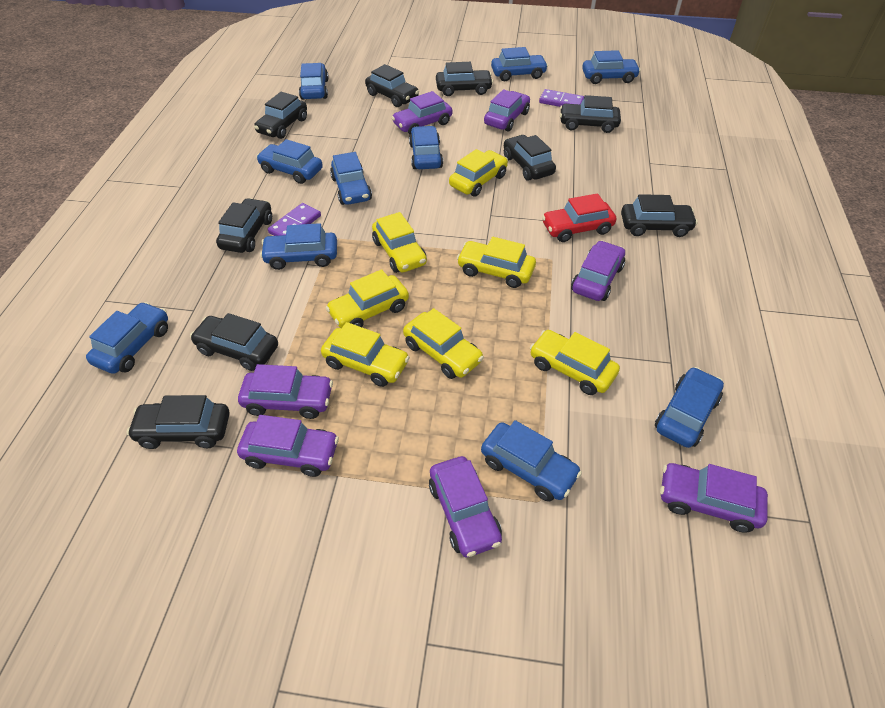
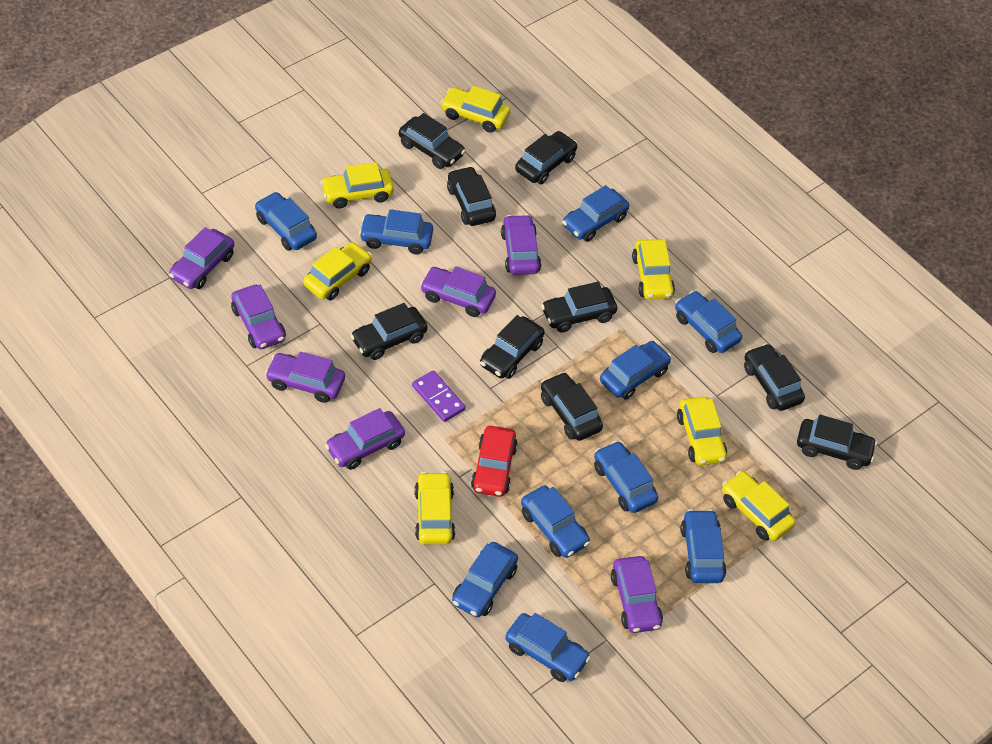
purple domino: [268,203,321,236] [539,89,584,107] = 2 -> [412,370,466,422] = 1

